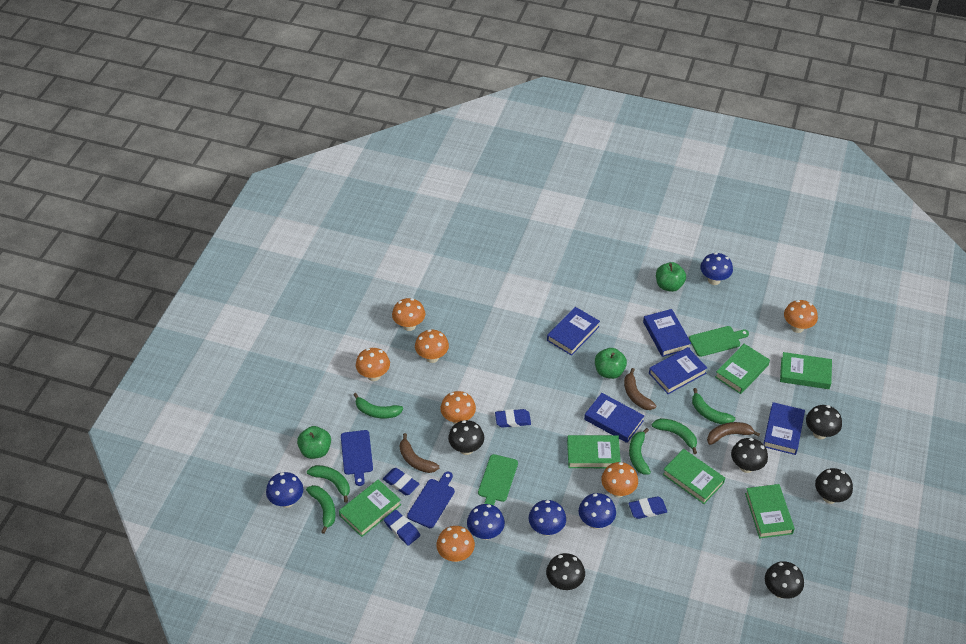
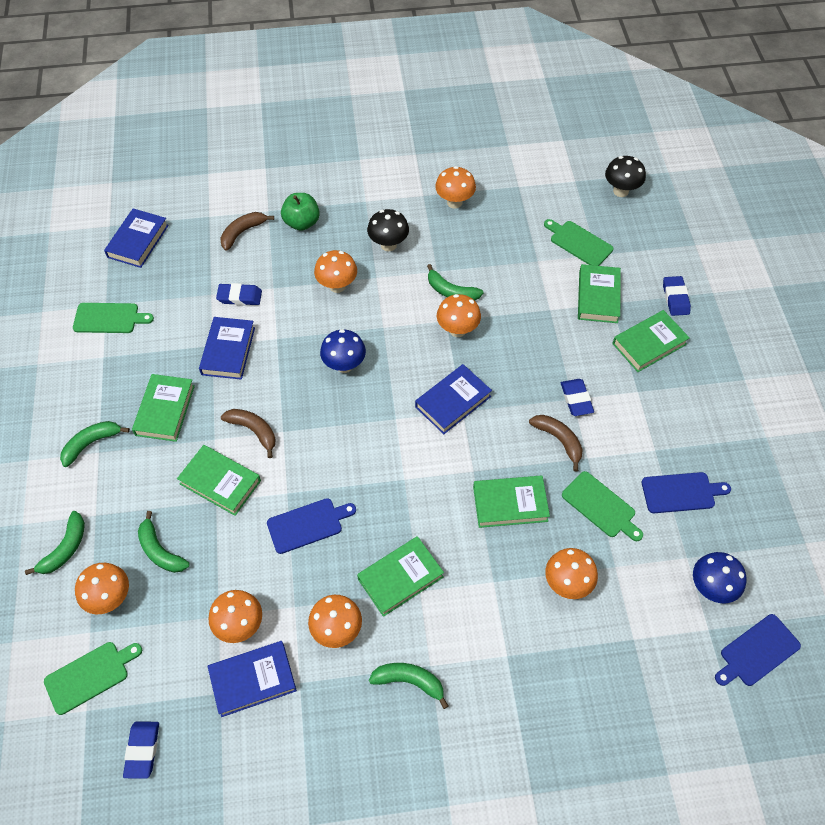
black mushroom: [448,420,484,455] [546,553,585,590] [731,438,768,473] [765,561,804,599] [806,405,842,439] [815,468,853,504] = 6 -> [367,209,409,251] [605,156,646,197] = 2
blue book: [547,307,600,356] [584,393,644,443] [643,309,691,357] [649,347,707,394] [764,402,805,455] = 5 -> [104,208,169,268] [199,317,255,380] [207,641,297,717] [415,364,492,434] = 4
blue cutting board: [341,430,373,486] [407,472,455,528] = 2 -> [267,498,356,554] [642,472,731,513] [715,614,801,686] = 3
blue mushroom: [266,472,303,508] [467,504,505,540] [529,500,566,536] [579,493,616,529] [700,252,733,285] = 5 -> [320,329,366,373] [693,552,747,603] = 2
green apple: [297,426,331,459] [595,348,627,379] [656,262,686,292] = 3 -> [281,193,320,231] = 1
green banana: [306,485,336,534] [307,465,350,503] [353,393,403,418] [629,428,651,475] [652,418,697,454] [692,388,735,424] = 6 -> [25,511,85,575] [60,421,130,467] [138,511,190,573] [369,663,449,709] [427,264,484,300] = 5
green cutting board: [478,454,518,505] [689,326,749,357] = 2 -> [44,642,142,715] [73,303,154,333] [544,219,613,266] [562,471,643,541] = 4

